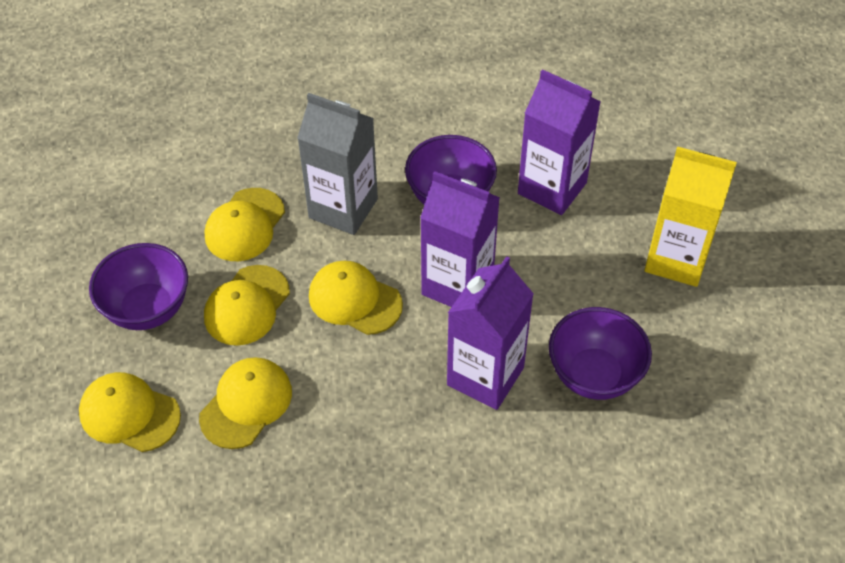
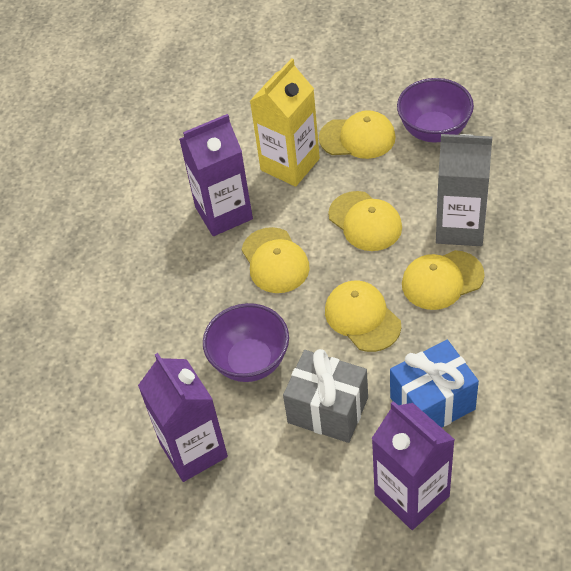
blue gift: none = 0 -> [390,340,479,428] = 1
grey gift: none = 0 -> [283,349,368,443] = 1
purple bowl: [89,243,188,330] [405,135,497,205] [549,307,652,400] = 3 -> [203,303,289,382] [397,78,474,143] = 2

